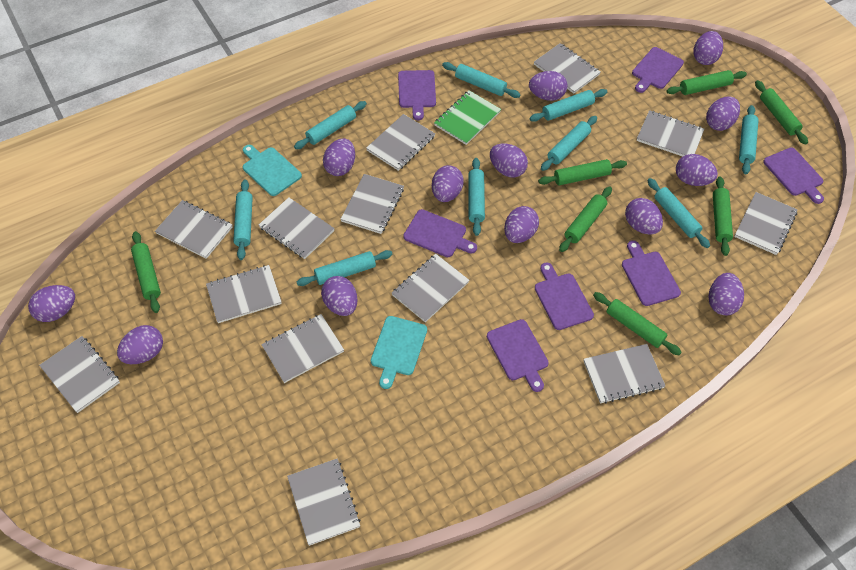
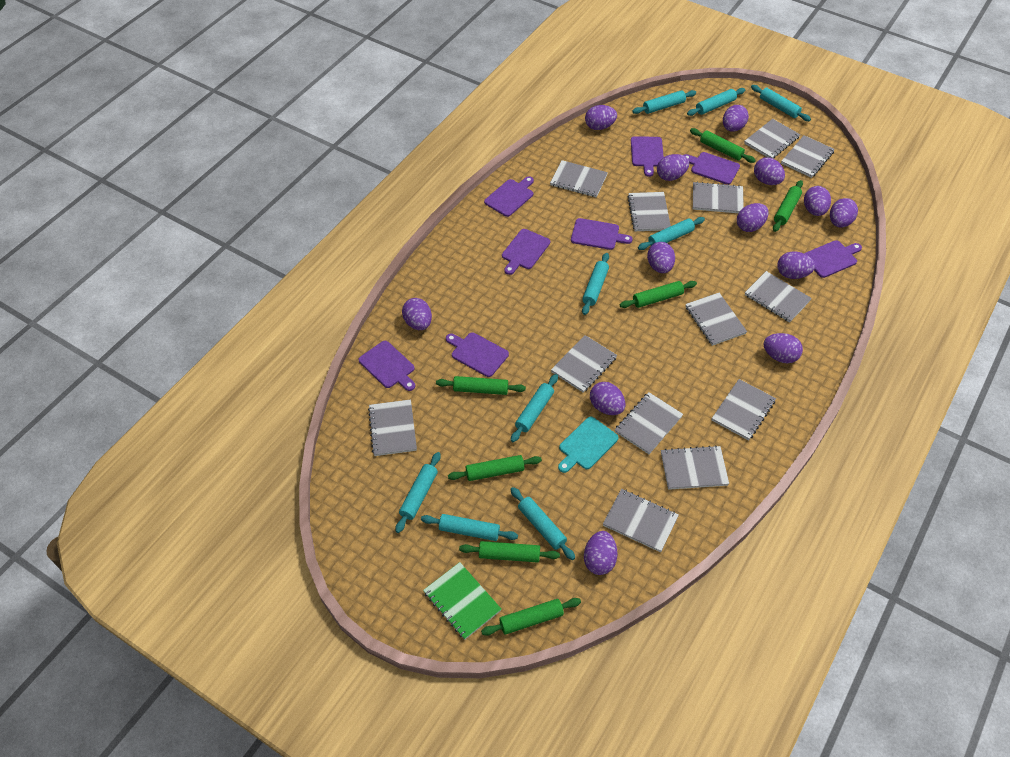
purple cutting board: [398,70,436,120] [403,209,477,257] [487,319,549,392] [535,262,594,330] [622,240,681,306] [632,47,684,93] [763,148,824,204] = 7 -> [359,341,415,391] [446,332,509,377] [484,176,534,217] [502,229,550,275] [571,218,633,250] [631,136,664,177] [683,152,740,185] [804,240,862,278] = 8
turquoise cutting board: [243,145,302,196] [371,316,427,389] = 2 -> [558,416,619,473] = 1

